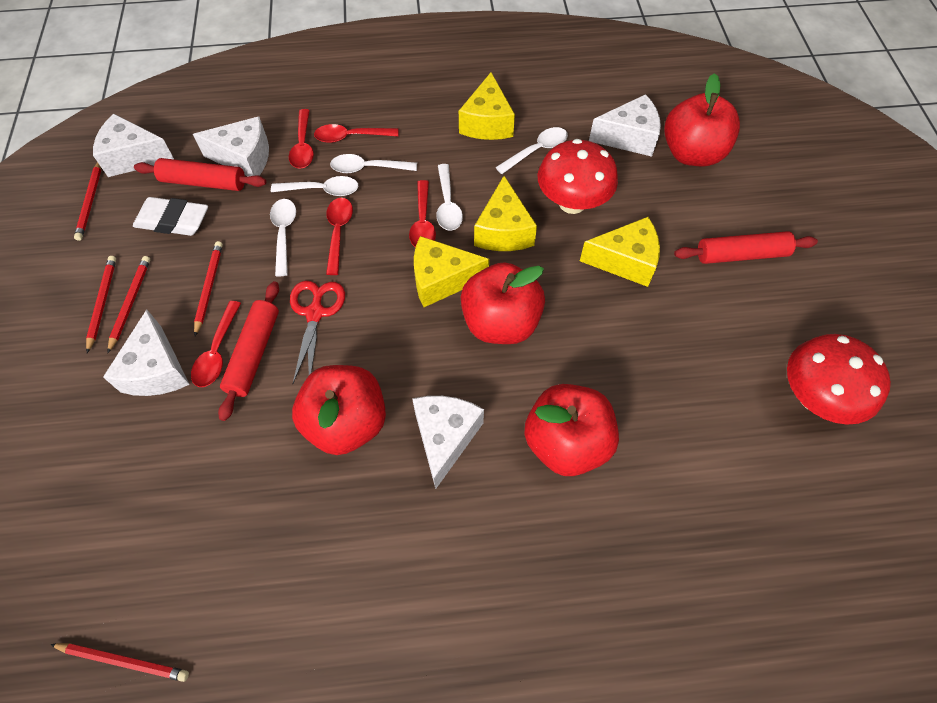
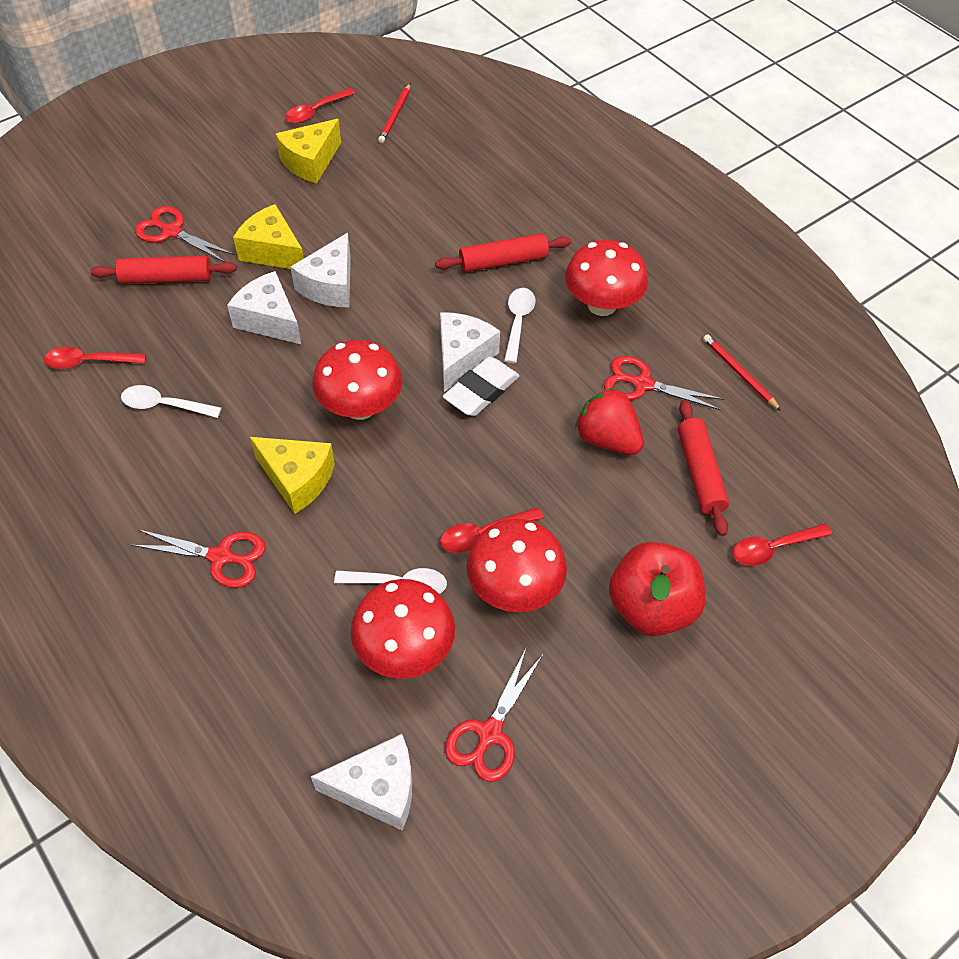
red apple: [292,365,386,455] [460,262,545,344] [524,384,619,476] [664,73,740,166] = 4 -> [609,542,706,636] = 1
red mushroom: [538,139,618,214] [787,334,891,425] = 2 -> [312,340,402,420] [351,579,455,679] [466,519,567,612] [565,240,648,316] = 4
red pencil: [50,643,189,682] [74,162,101,241] [86,256,116,353] [108,256,150,353] [194,241,223,336] = 5 -> [378,84,410,143] [703,334,781,411] = 2
red scissors: [290,281,345,383] = 1 -> [131,529,266,588] [135,206,234,262] [445,649,543,782] [604,356,724,410] = 4
red spoon: [191,301,241,387] [289,109,314,169] [314,124,399,143] [326,198,353,275] [409,180,436,248] = 5 -> [44,347,146,369] [285,88,355,124] [440,507,544,553] [732,524,832,566] = 4
red strawberry: none = 0 -> [575,387,644,455] = 1
white cheese: [93,114,175,177] [103,309,190,396] [193,116,269,176] [412,396,484,489] [589,94,661,157] = 5 -> [227,271,302,345] [290,233,351,307] [311,734,412,831] [440,312,500,392] = 4
white spoon: [270,199,296,276] [271,176,358,196] [330,154,417,173] [436,164,463,231] [496,127,568,174] = 5 -> [121,385,222,418] [334,568,447,594] [504,288,535,363] = 3
yellow cheese: [414,236,489,307] [459,72,515,140] [474,176,537,251] [580,217,660,287] = 4 -> [233,204,304,269] [250,437,335,514] [275,119,341,184] = 3

